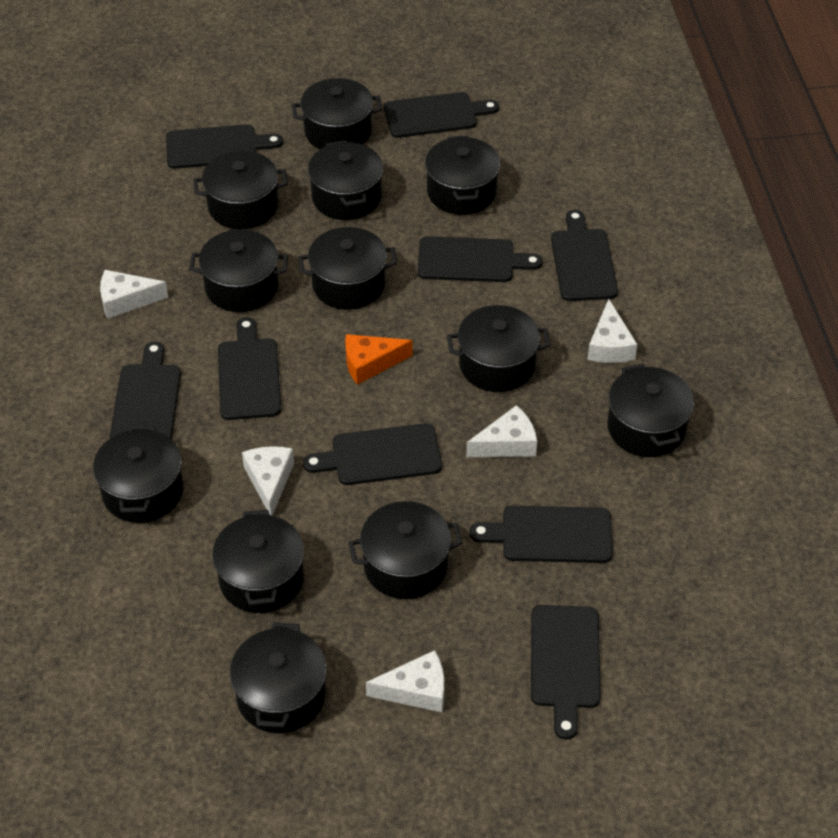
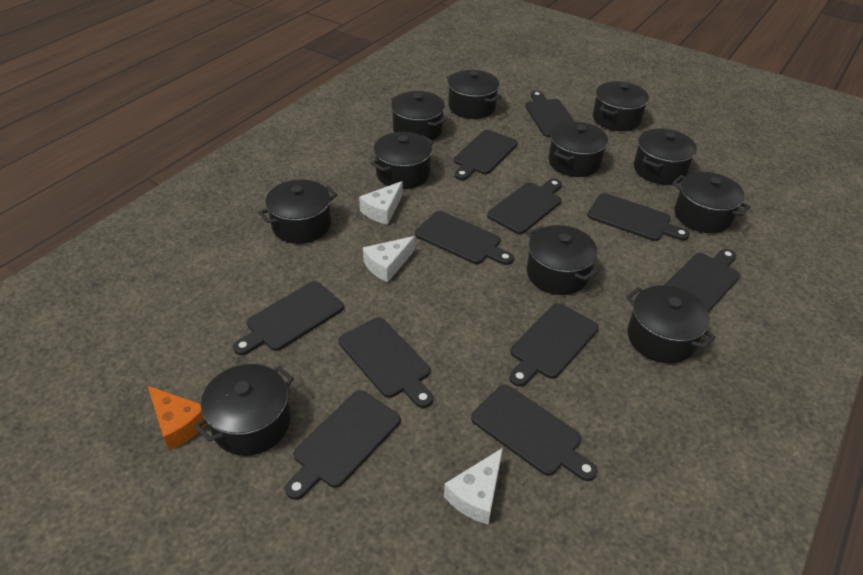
black cutting board: [110,341,181,440] [166,124,283,169] [218,317,281,420] [303,423,442,485] [384,92,499,138] [418,236,543,282] [469,506,613,563] [531,605,601,740] [551,210,618,301] = 9 -> [233,281,344,355] [285,390,401,500] [339,317,433,408] [415,211,514,265] [454,130,518,180] [471,385,597,481] [487,179,562,234] [510,303,599,387] [525,91,575,137] [587,193,690,241] [665,249,740,312] = 11
black pot: [93,426,183,523] [189,229,288,312] [193,151,288,229] [212,510,304,613] [230,622,326,733] [292,78,382,149] [298,227,397,310] [308,140,383,220] [348,501,463,599] [425,136,500,215] [447,305,550,392] [607,364,694,457] = 12 -> [195,364,294,456] [259,179,337,244] [371,132,434,189] [391,91,446,140] [446,70,502,119] [527,225,599,295] [548,122,608,177] [593,81,649,131] [626,285,715,363] [634,129,697,185] [672,172,751,233] = 11
white cheese: [100,270,168,319] [242,446,294,516] [366,650,444,712] [466,405,537,457] [587,299,637,363] = 5 -> [359,181,403,225] [363,236,415,282] [444,448,503,524] = 3

